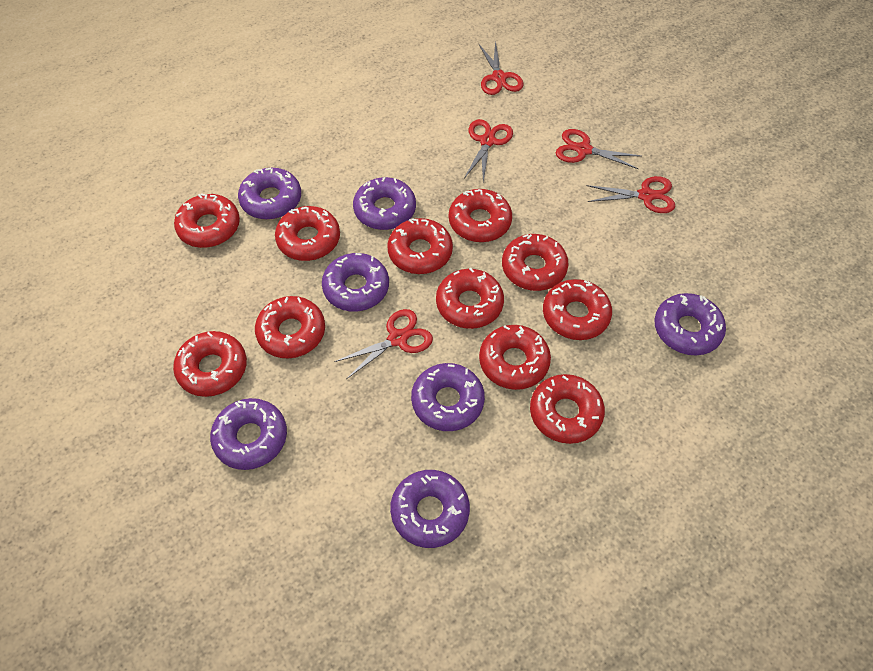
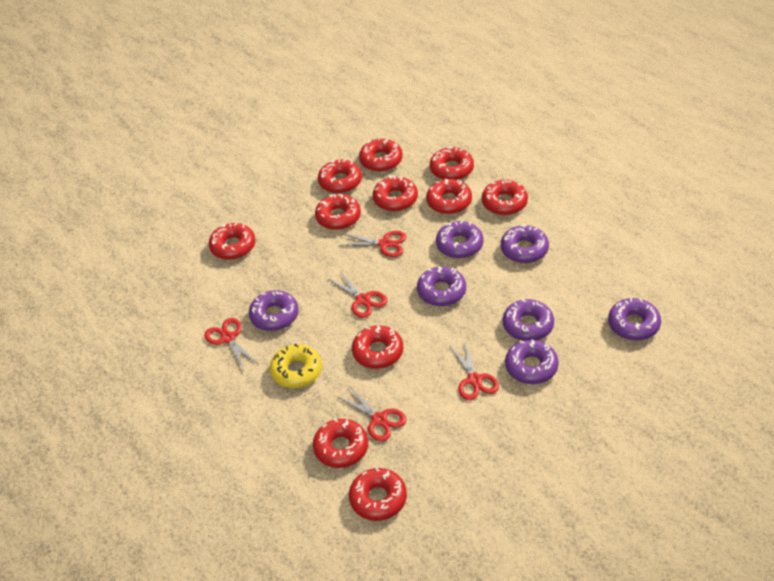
yellow donut: none = 0 -> [270,344,322,388] = 1

